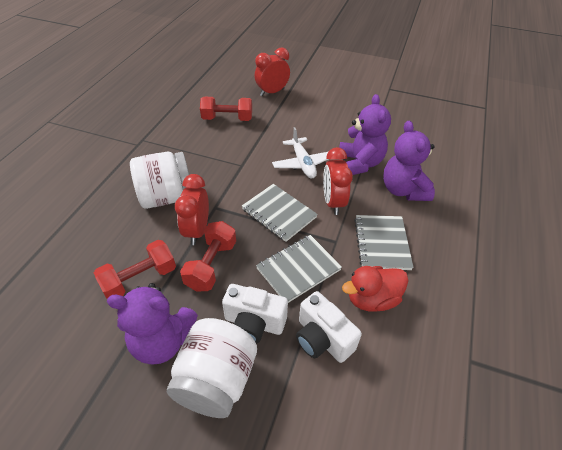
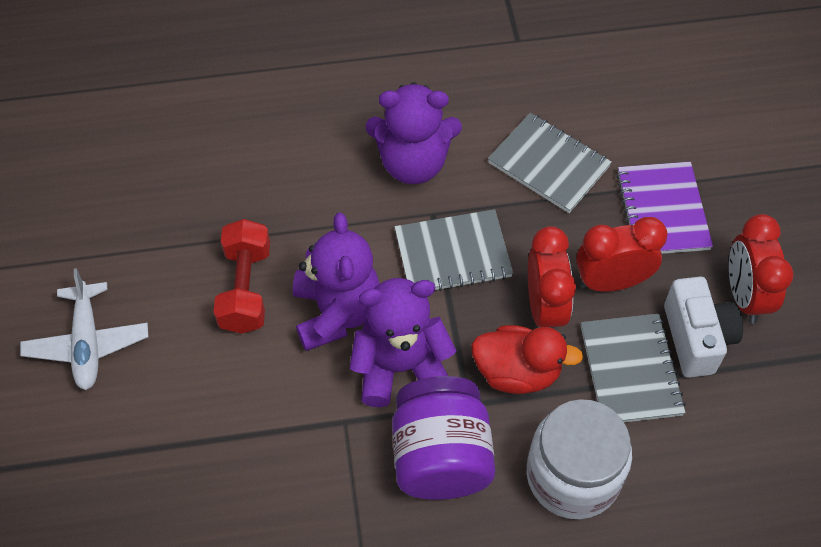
purple jar: none = 0 -> [392,376,495,500] = 1
purple notebook: none = 0 -> [616,162,713,254] = 1
red dumbbell: [94,240,176,299] [180,221,236,292] [200,97,252,121] = 3 -> [213,219,270,334] = 1
white camera: [222,284,288,344] [296,291,362,363] = 2 -> [664,277,743,378] = 1
white jar: [130,152,189,209] [167,318,257,418] = 2 -> [527,399,632,519] = 1

